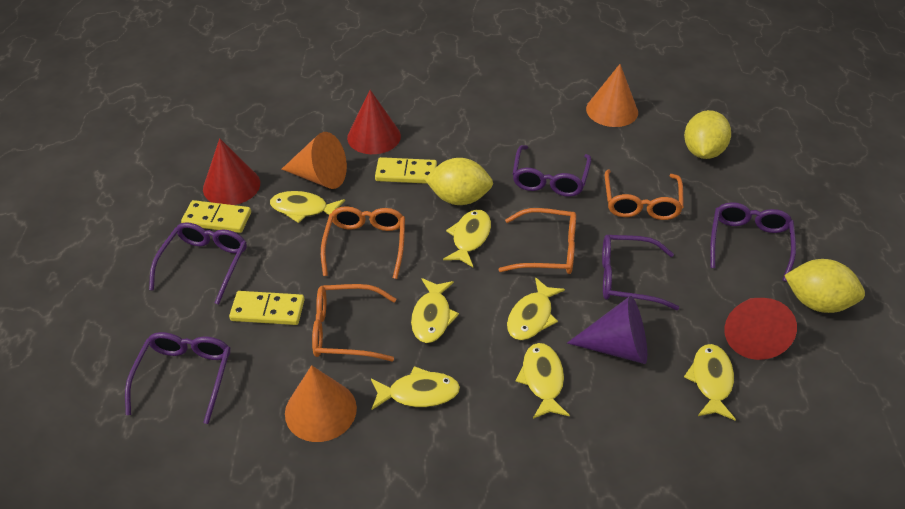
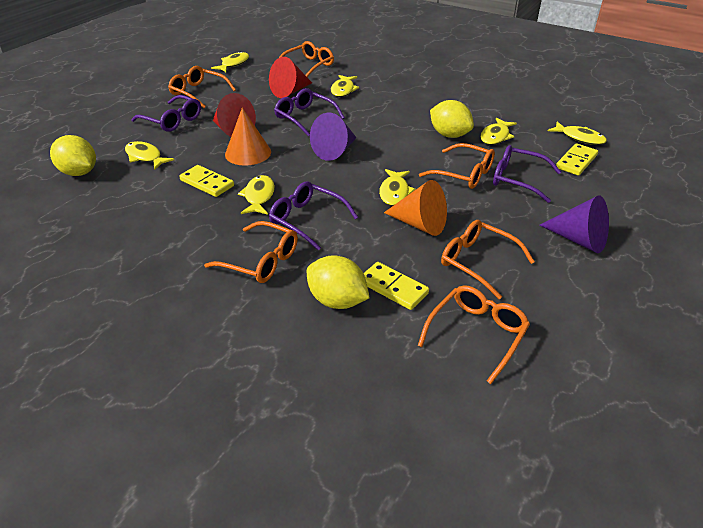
orange cone: [282,132,347,189] [285,365,357,442] [586,64,638,127] = 3 -> [225,108,271,166] [384,180,447,236] = 2
orange glasses: [312,284,396,361] [321,206,405,279] [498,208,576,274] [605,170,684,220] = 4 -> [168,66,236,108] [204,221,298,283] [279,41,334,77] [418,285,530,384] [419,143,495,189] [441,220,535,299] = 6
purple cone: [567,296,647,364] = 1 -> [310,112,357,161] [540,195,609,253] = 2
purple glasses: [125,332,230,424] [149,222,247,305] [513,145,591,197] [602,235,679,310] [710,202,796,282] = 5 -> [132,95,201,132] [269,182,358,251] [274,88,345,137] [493,145,561,203] = 4
red cone: [203,138,260,205] [347,90,401,154] [724,298,797,360] = 3 -> [213,93,256,137] [269,57,312,98] = 2

